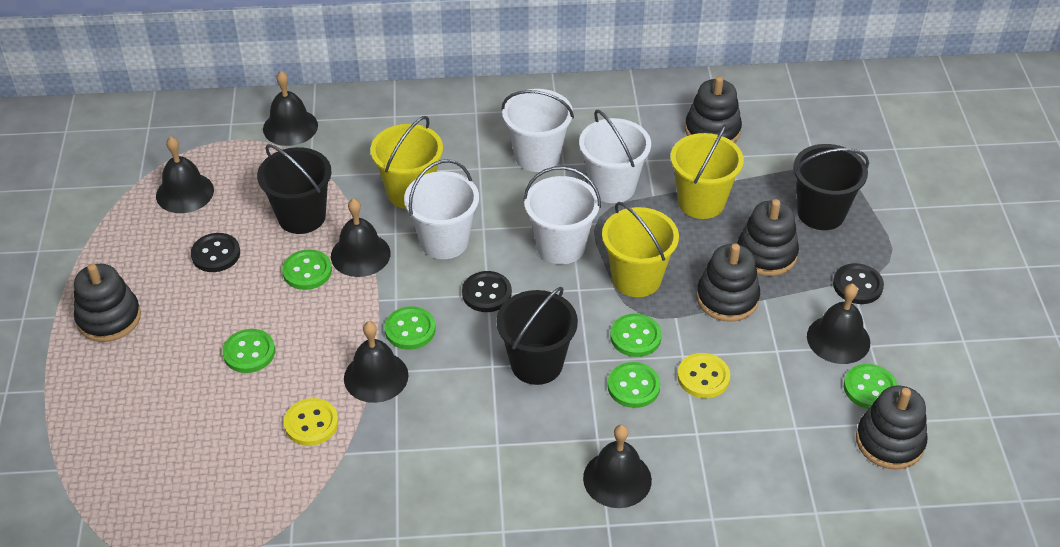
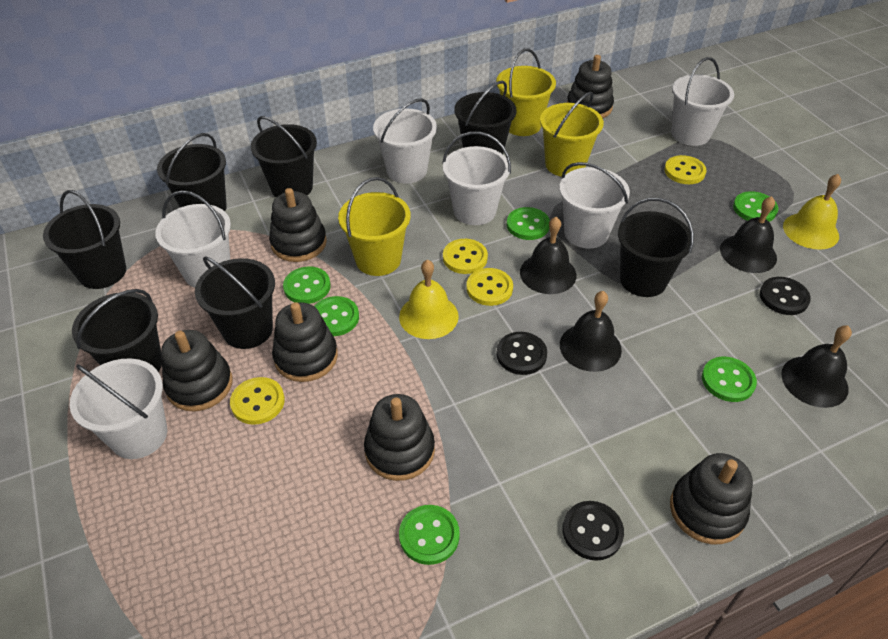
black bell: [156,136,214,213] [263,71,318,146] [331,198,391,277] [344,321,408,403] [583,425,652,508] [807,284,870,364] = 6 -> [520,217,576,294] [560,291,622,372] [720,196,777,273] [781,326,852,408] = 4
black bucket: [257,144,332,234] [496,287,578,385] [793,144,869,230] = 3 -> [43,190,126,289] [72,289,162,372] [157,133,227,211] [195,257,275,349] [251,116,317,198] [454,81,517,154] [618,198,694,297] = 7
black stacking toy: [74,263,141,342] [685,76,742,143] [696,244,760,322] [738,199,799,276] [856,386,927,469] = 5 -> [161,330,232,411] [269,188,327,262] [272,302,338,382] [364,394,435,481] [567,55,614,118] [670,453,753,544] = 6
white bucket: [404,159,479,259] [502,89,574,172] [523,166,601,264] [579,110,651,203] = 4 -> [70,358,167,459] [155,190,231,288] [373,98,437,184] [442,131,511,225] [559,162,630,249] [671,57,734,146] = 6
yellow bell: none = 0 -> [399,259,459,339] [783,174,841,250] = 2
yellow button: [284,398,338,446] [677,353,730,398] = 2 -> [230,377,285,425] [443,239,488,274] [466,268,513,306] [664,155,706,184] = 4

